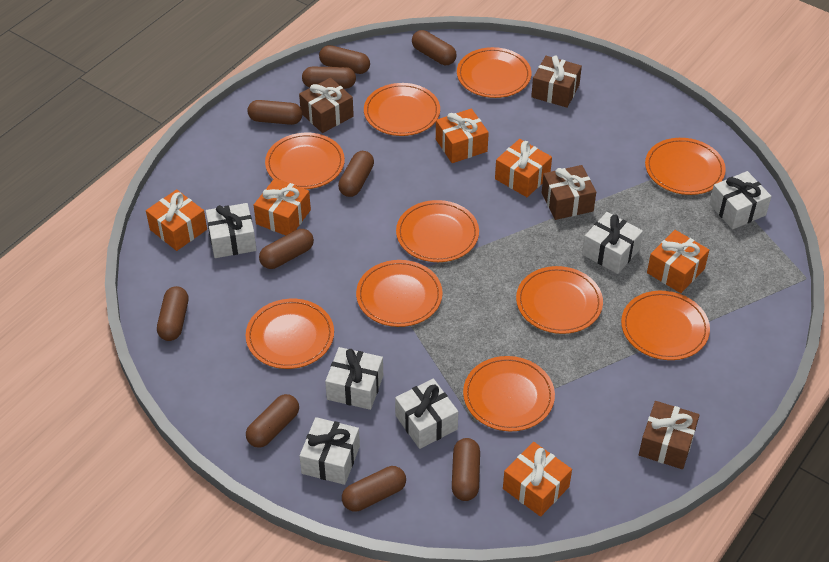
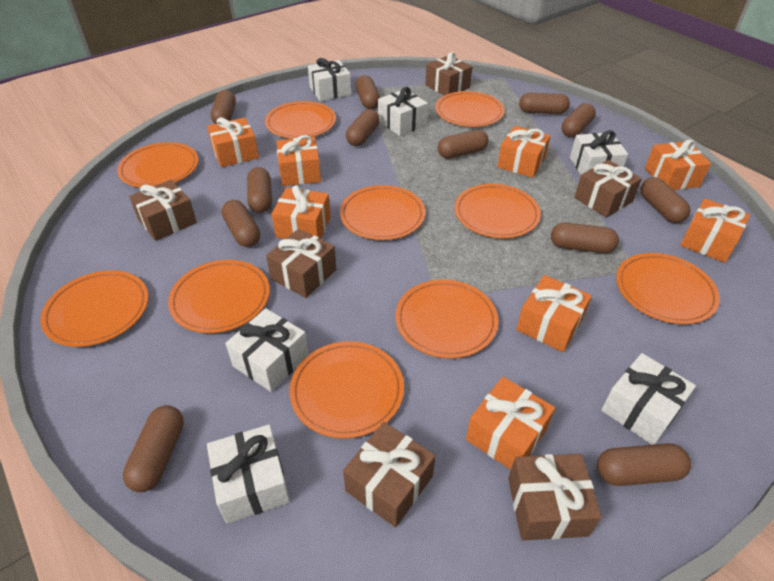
brown capsule: [157,286,188,341] [246,394,299,448] [247,100,303,125] [259,229,314,269] [302,67,356,89] [319,45,370,74] [338,151,374,197] [342,466,406,512] [412,30,457,65] [452,438,480,501] = 10 -> [123,405,184,492] [211,90,236,124] [221,200,260,247] [247,167,272,213] [346,109,380,146] [356,75,380,109] [438,130,489,159] [519,93,570,114] [551,222,619,253] [561,103,596,137] [597,443,691,486] [640,177,690,223] = 12
brown gift: [299,78,354,133] [531,56,582,108] [542,165,596,220] [639,401,699,469] = 4 -> [129,180,197,241] [266,229,337,298] [343,422,436,527] [425,52,473,96] [508,454,602,540] [574,160,642,218] = 6
orange gift: [146,189,207,251] [254,178,311,235] [436,108,489,163] [495,139,552,197] [503,442,572,517] [647,230,709,293] = 6 -> [207,117,259,167] [271,185,331,239] [276,135,321,186] [466,377,555,470] [497,126,551,178] [516,275,592,352] [645,140,711,190] [680,199,750,263] = 8

